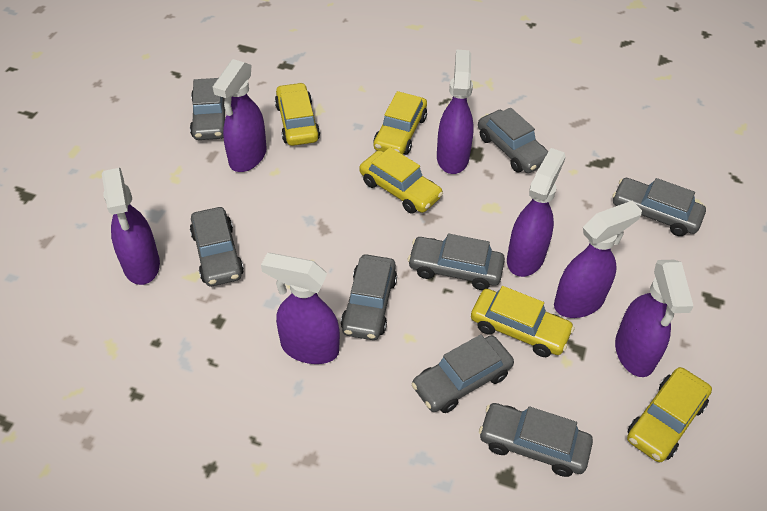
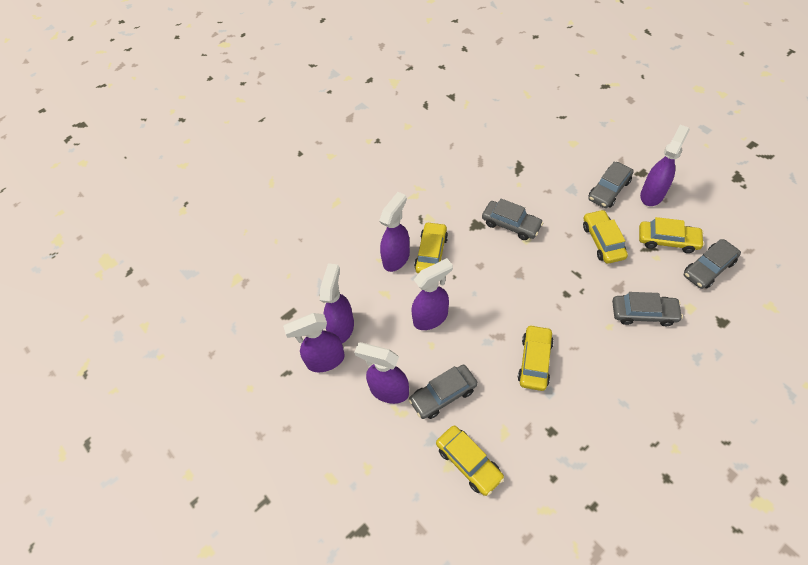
grey car: [190,78,225,140] [190,207,244,286] [341,254,397,340] [408,233,505,290] [411,334,514,413] [478,108,549,173] [479,403,593,477] [613,178,706,236] = 8 -> [408,365,478,419] [482,199,543,240] [588,161,634,208] [612,292,683,326] [684,239,741,289] = 5
purple spray bottle: [102,168,160,285] [213,59,267,172] [261,253,340,364] [437,49,474,174] [507,148,566,277] [554,201,642,318] [615,260,693,377] = 7 -> [283,313,345,372] [320,263,354,343] [354,342,409,404] [379,192,410,272] [411,258,453,330] [640,125,690,206] = 6

